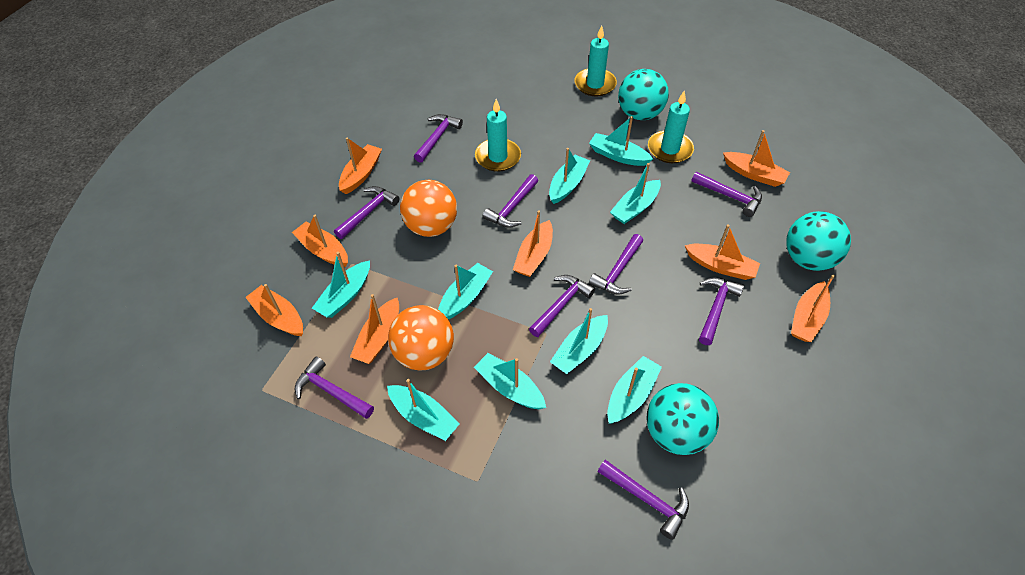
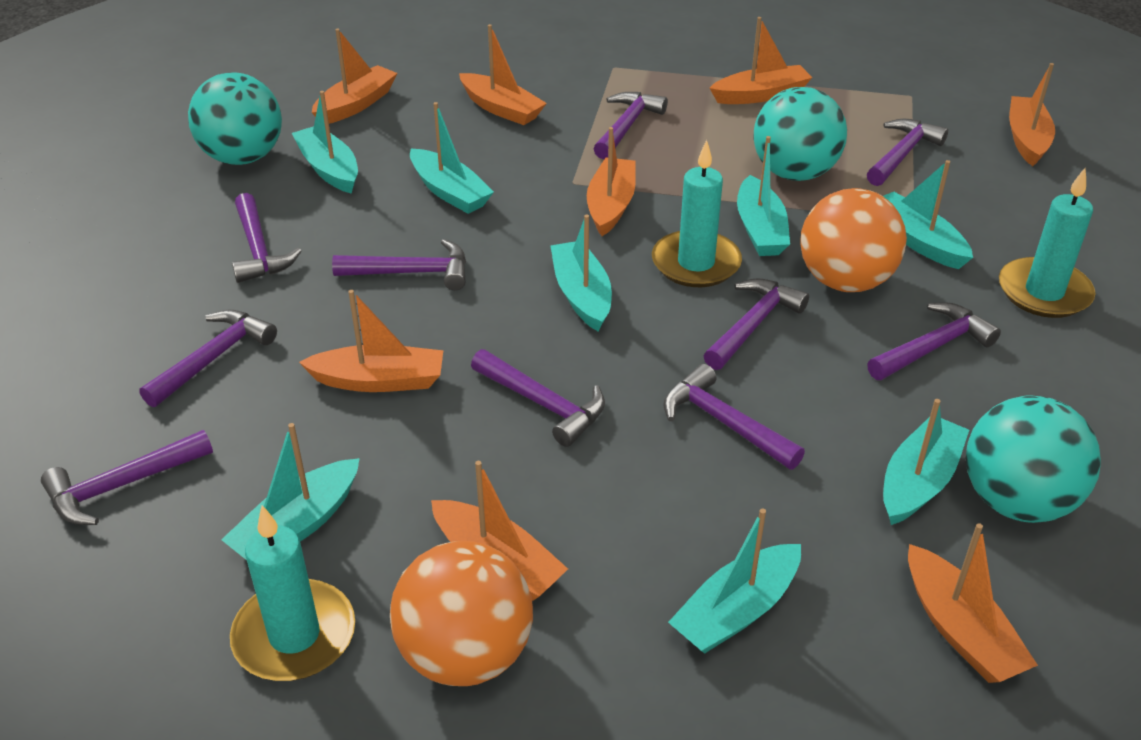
purple hammer: [295,356,374,419] [334,186,400,239] [414,114,463,163] [482,174,538,228] [529,275,595,337] [589,234,643,295] [597,460,689,540] [691,172,762,217] [699,278,744,345] = 9 -> [41,430,213,525] [139,310,277,407] [232,193,302,283] [332,239,466,290] [471,349,605,447] [594,92,668,159] [664,364,805,470] [704,278,809,370] [867,119,948,186] [867,302,1001,380] = 10
turquoise boat: [312,252,370,318] [387,379,460,441] [438,263,493,320] [474,353,546,409] [549,148,590,204] [550,308,608,374] [589,116,653,166] [607,356,662,424] [610,163,661,224] = 9 -> [221,423,360,559] [292,91,358,194] [410,102,494,214] [550,215,612,332] [668,508,801,654] [737,136,790,256] [883,160,973,269] [883,399,969,525] = 8

